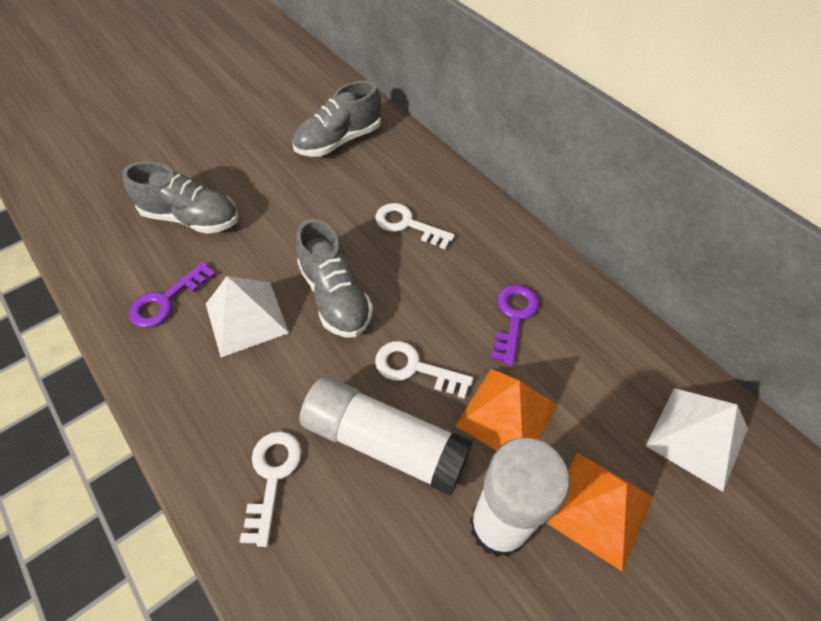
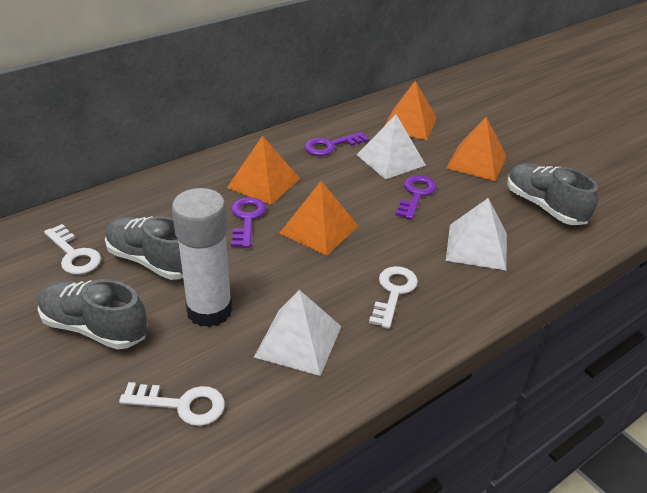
orange pyramid: [455,369,557,451] [546,452,653,571] = 2 -> [227,136,300,205] [279,181,358,256] [384,81,437,140] [446,117,507,181] = 4
purple key: [128,262,216,328] [490,285,539,365] = 2 -> [231,197,266,248] [304,132,369,156] [395,175,437,220] = 3
white glue stick: [300,377,473,496] [470,438,570,557] = 2 -> [172,188,233,327] = 1
white pyramid: [206,276,289,358] [646,388,748,492] = 2 -> [254,290,341,376] [357,115,426,179] [446,198,507,270] = 3

